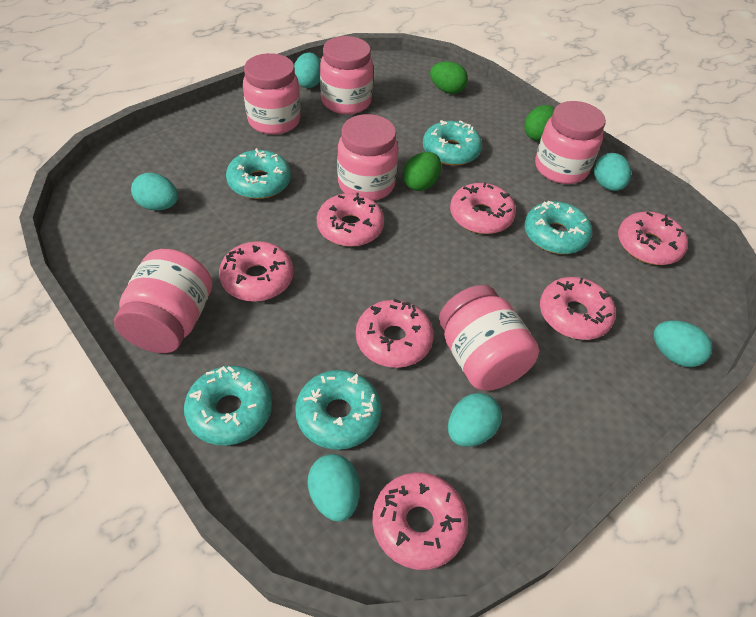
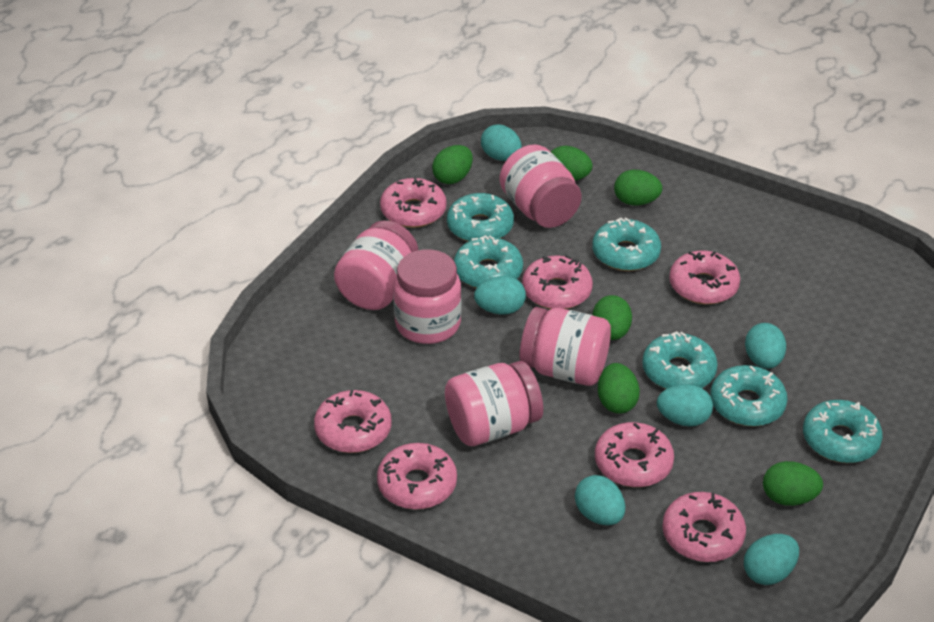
green egg: [403,152,441,191] [430,61,468,94] [524,105,555,141] = 3 -> [432,145,473,184] [551,146,593,181] [593,295,632,340] [598,363,640,414] [614,170,663,206] [763,461,823,506] = 6
pink jar: [114,249,212,353] [243,53,301,135] [320,36,373,114] [337,114,399,201] [439,285,539,391] [535,101,606,184] = 6 -> [334,220,418,310] [393,249,461,344] [445,361,543,446] [500,144,582,228] [519,307,611,386] = 5
turquoise donut: [184,366,272,446] [226,148,291,199] [295,370,381,450] [423,120,482,166] [524,201,592,254] = 5 -> [447,193,514,242] [454,235,523,288] [592,218,661,271] [642,332,718,389] [710,365,788,426] [803,400,883,463] = 6

